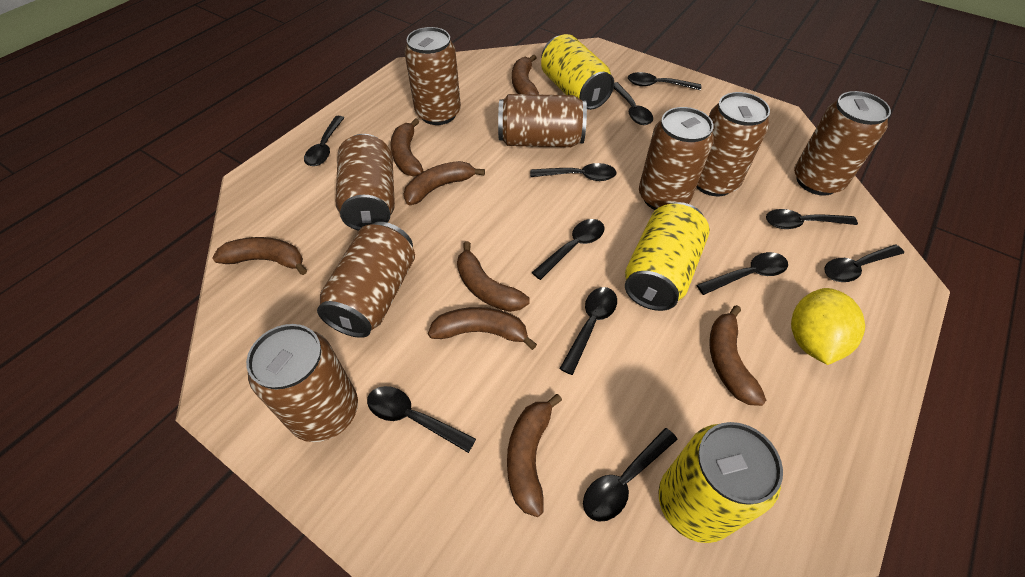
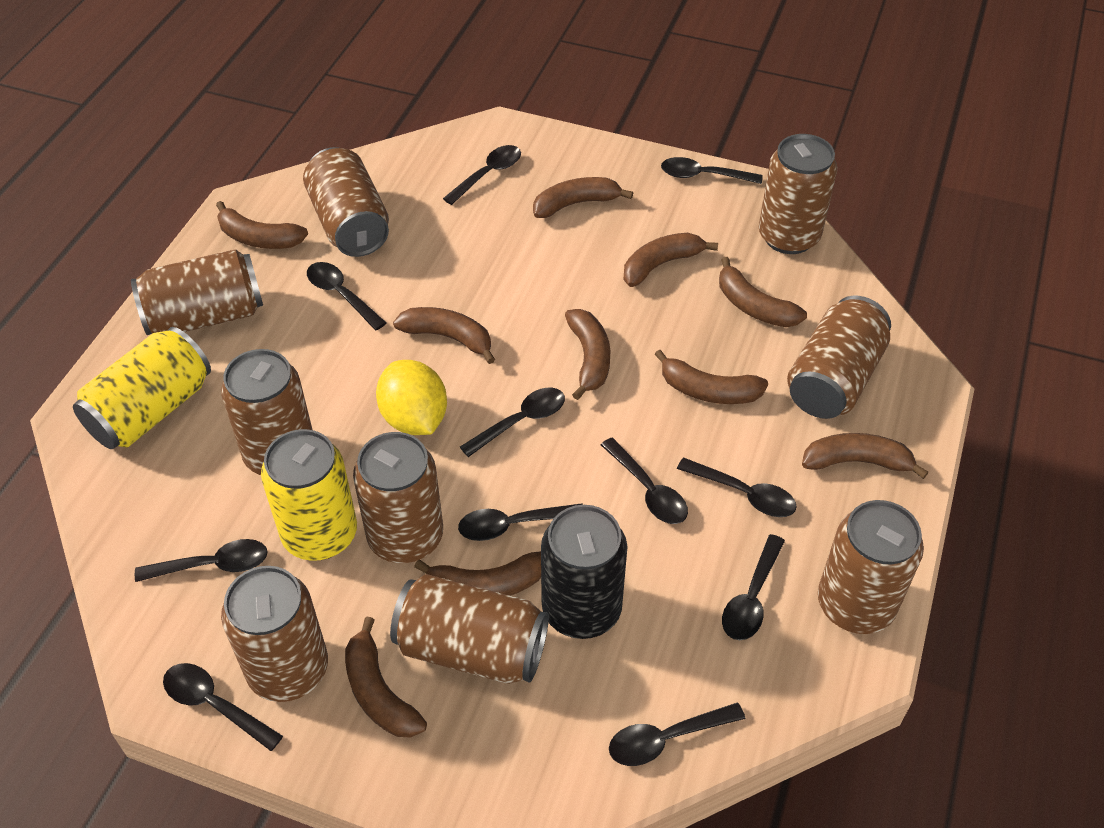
black can: none = 0 -> [541,505,627,639] = 1
brown banana: [212,237,307,275] [390,118,423,176] [404,161,485,205] [428,307,537,350] [457,241,530,312] [507,394,562,517] [512,54,539,95] [709,305,766,406] = 8 -> [216,201,308,249] [345,617,427,738] [393,307,495,364] [414,551,541,596] [533,177,633,218] [565,309,610,400] [623,233,718,287] [654,350,768,404] [719,257,807,327] [802,433,929,479] = 10
brown can: [246,324,358,442] [317,222,415,338] [336,134,395,231] [404,27,461,125] [498,94,587,147] [639,107,714,210] [696,92,770,196] [794,91,891,196] = 8 -> [131,249,263,335] [221,349,312,475] [221,566,328,702] [303,147,389,257] [353,432,443,563] [390,574,549,684] [759,134,837,254] [787,296,891,419] [818,500,924,634] = 9
yellow can: [541,34,614,110] [625,202,710,311] [658,422,783,543] = 3 -> [73,327,211,449] [261,429,357,561] = 2

